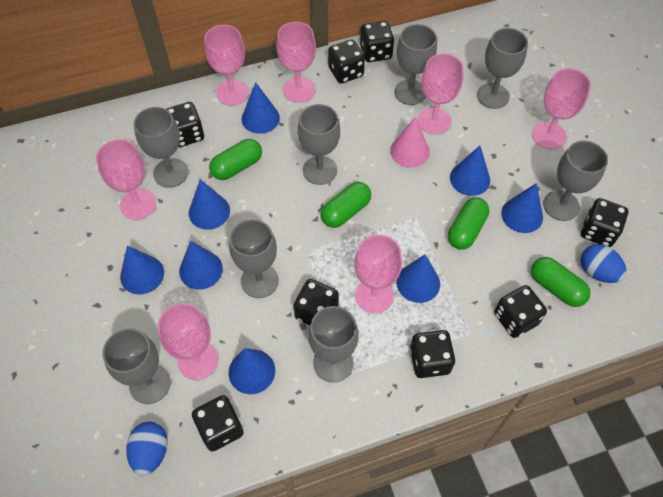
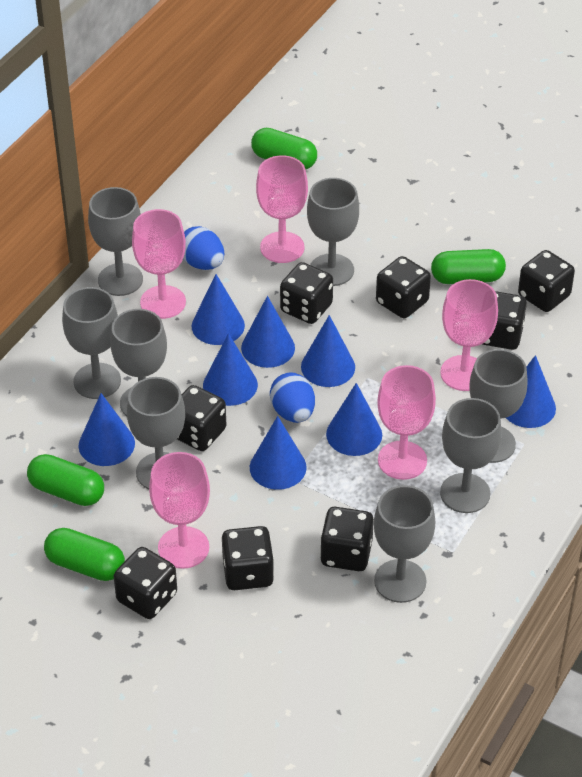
pink cone: [390,117,430,168] = 1 -> none = 0
pink goblet: [96,139,156,220] [158,304,218,380] [204,25,249,106] [276,22,316,103] [354,235,402,313] [418,53,464,134] [532,68,591,149] = 7 -> [132,209,186,319] [149,452,210,569] [256,155,308,263] [377,365,436,480] [440,279,498,391] = 5

